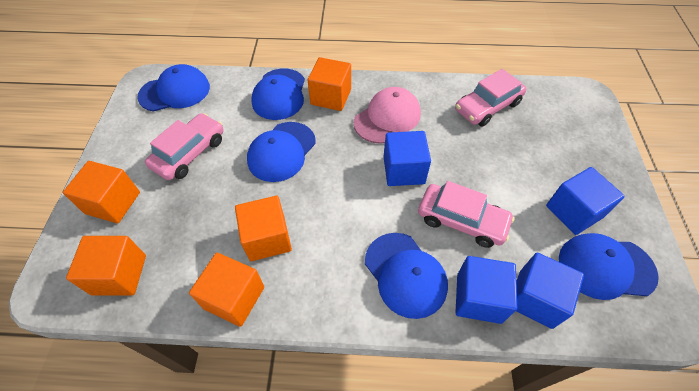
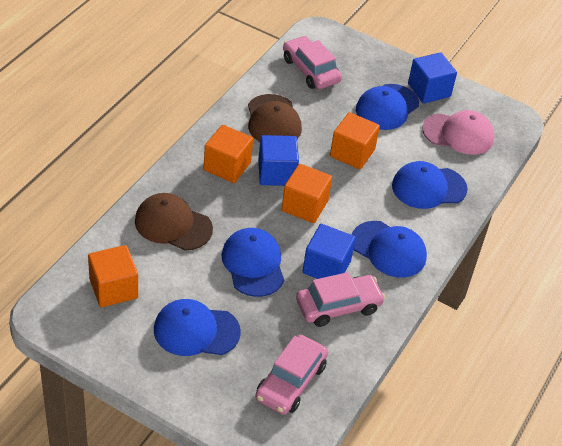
blue cube: [384,131,431,186] [455,256,517,324] [516,253,584,329] [546,167,625,235] = 4 -> [258,135,299,186] [302,224,356,279] [408,52,457,104] = 3
brown cap: none = 0 -> [135,193,213,251] [248,94,302,142] = 2
orange cube: [63,161,140,223] [66,236,146,295] [189,253,264,327] [235,196,292,261] [308,57,351,111] = 5 -> [88,245,138,307] [204,125,253,183] [281,164,332,223] [330,112,380,169] = 4

